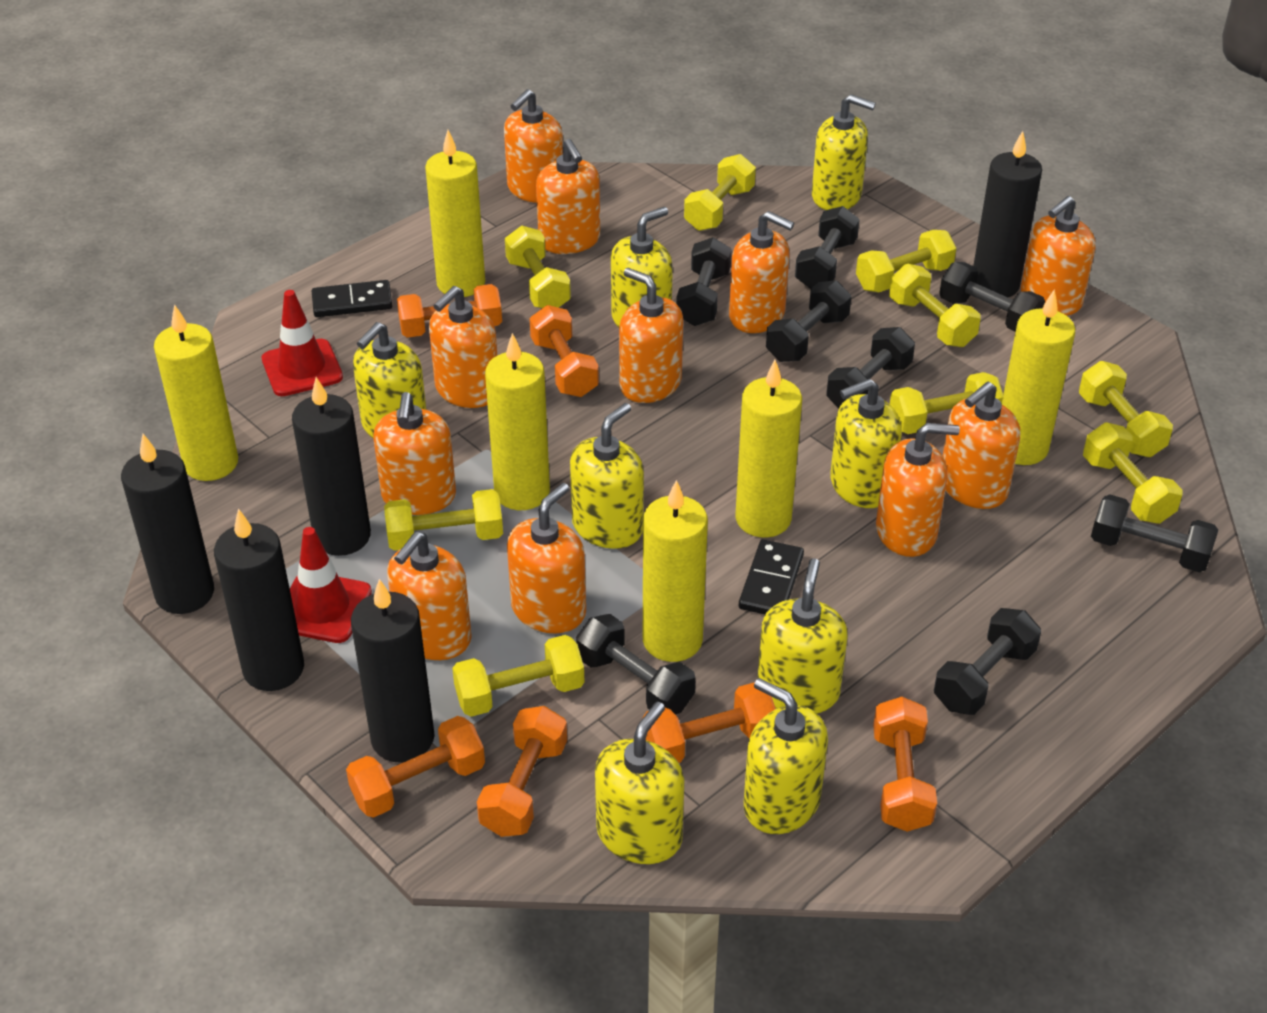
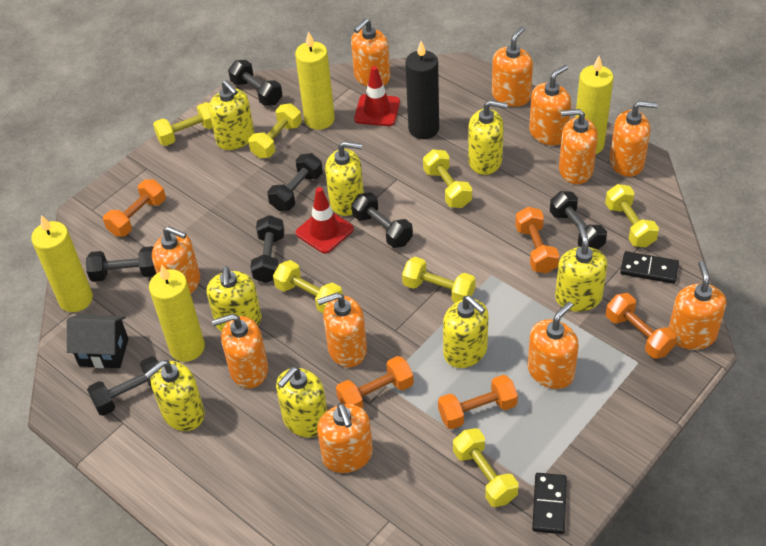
black candle: [121,434,214,614] [214,509,304,691] [292,377,371,556] [351,579,435,763] [973,131,1042,297] = 5 -> [405,41,439,139] = 1
black dumbbell: [576,614,696,714] [676,237,732,326] [766,280,851,362] [795,206,860,289] [826,327,915,409] [934,608,1041,715] [939,262,1045,332] [1091,494,1218,572] = 8 -> [86,246,156,282] [87,356,159,416] [228,60,283,106] [250,215,285,283] [267,153,323,211] [351,192,413,248] [550,191,607,250] = 7
black house: none = 0 -> [67,314,129,368] = 1
orange dumbbell: [346,716,485,818] [397,284,502,338] [477,706,567,837] [530,305,599,397] [643,682,776,763] [873,697,937,832] = 6 -> [103,179,166,237] [336,356,414,409] [438,375,518,430] [515,207,560,273] [606,293,677,359] = 5
yellow candle: [154,304,238,481] [425,130,485,297] [485,333,550,510] [643,480,708,662] [735,360,802,538] [1002,290,1075,465] = 6 -> [31,215,93,312] [149,264,205,362] [295,31,335,130] [575,56,613,154] = 4
yellow dumbbell: [384,489,503,551] [452,635,584,717] [505,226,571,308] [684,154,756,231] [856,230,956,292] [889,264,981,347] [890,372,1003,434] [1079,361,1173,457] [1083,423,1183,524] = 9 -> [153,102,213,146] [248,103,302,158] [273,260,342,313] [402,257,476,303] [423,149,472,208] [453,428,518,507] [605,184,659,247] = 7

